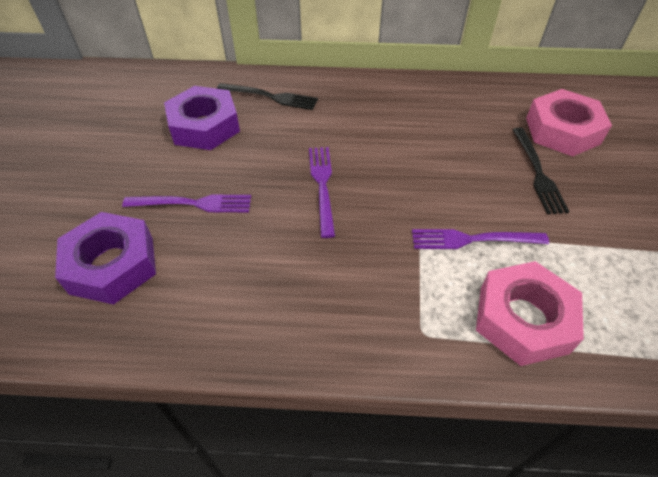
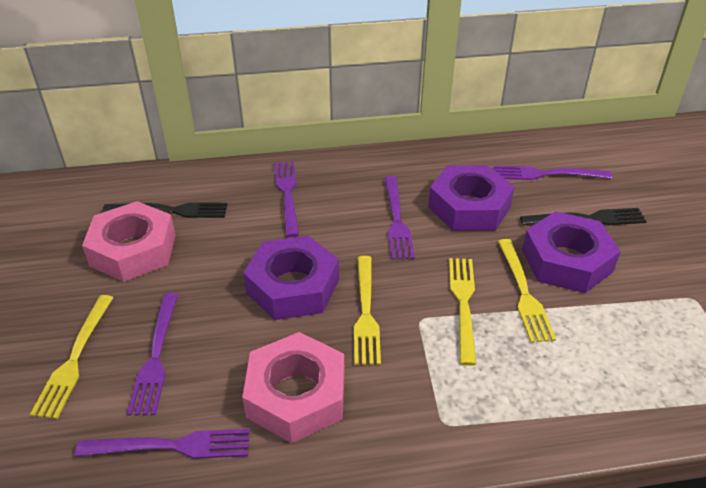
purple fork: [122,194,251,212] [309,147,335,238] [412,229,549,249] = 3 -> [75,429,250,459] [127,293,178,416] [274,161,299,237] [384,176,415,260] [494,165,612,180] = 5
purple nut: [55,212,156,305] [164,86,240,150] = 2 -> [243,236,339,320] [428,165,514,231] [522,211,621,293] = 3
yellow fork: none = 0 -> [30,295,114,419] [354,256,381,365] [449,258,476,366] [498,239,556,343] = 4

